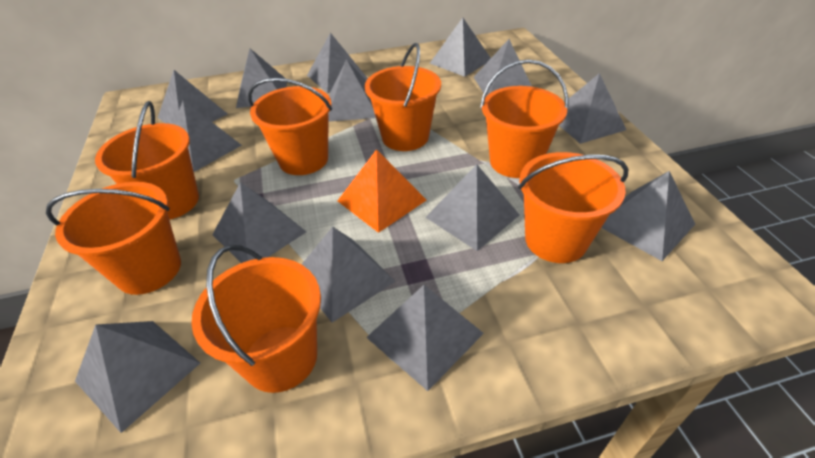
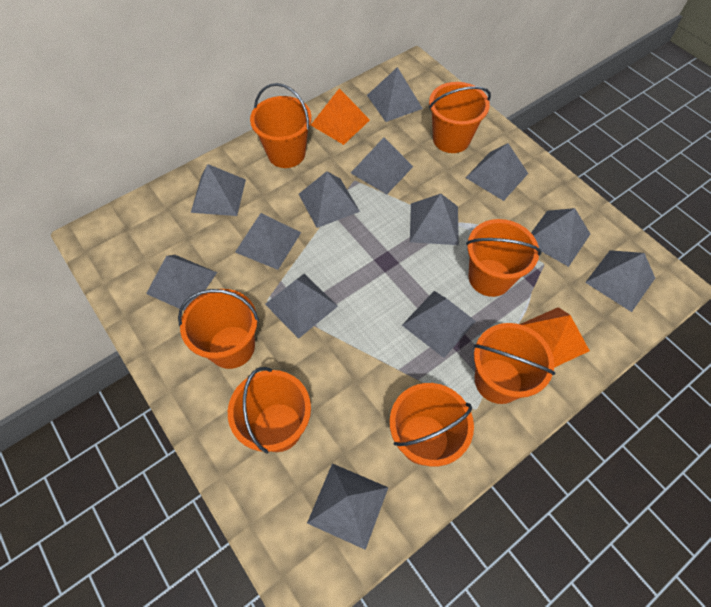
grey pyramid: [75,321,200,433] [158,70,228,124] [174,100,242,172] [212,182,306,263] [236,49,287,108] [302,227,396,323] [307,33,368,94] [328,59,376,122] [366,285,484,391] [425,164,519,251] [430,18,491,77] [474,39,532,96] [559,73,626,144] [601,171,695,261] = 14 -> [146,255,217,311] [191,164,246,216] [235,213,301,270] [265,274,338,339] [299,171,360,228] [307,463,388,550] [351,137,413,195] [367,67,423,122] [402,291,476,358] [410,194,459,245] [465,143,528,201] [531,208,590,267] [585,250,655,312] = 13
orange pyramid: [338,149,427,233] = 1 -> [311,88,370,145] [520,307,590,368] = 2

